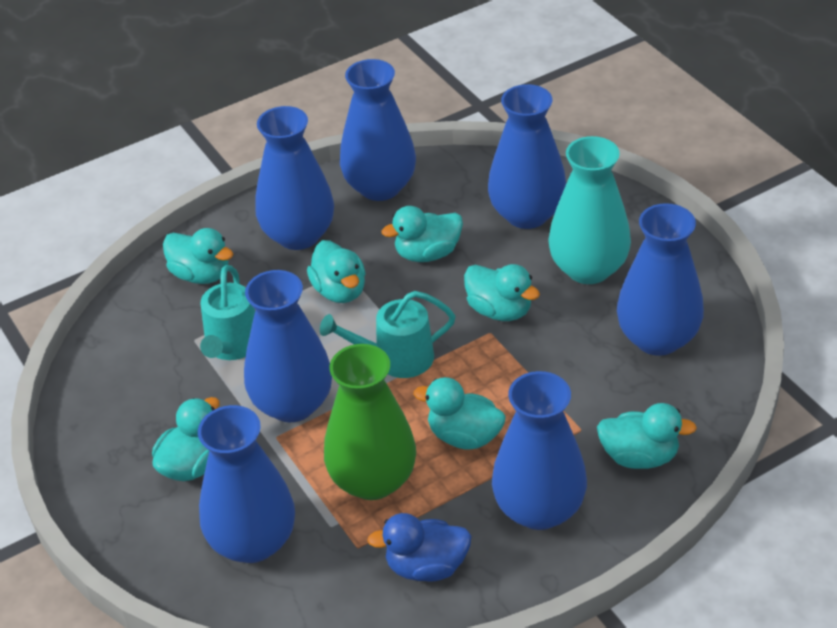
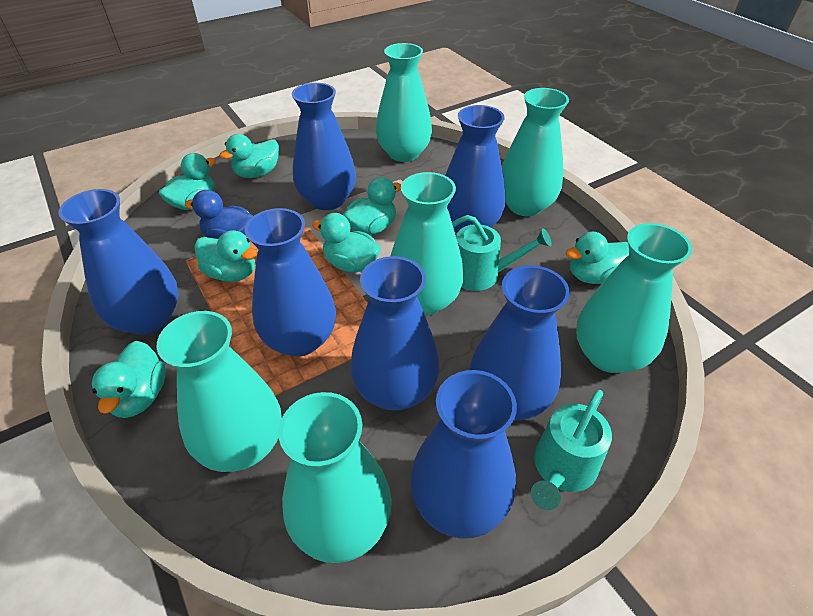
green vase: [324,344,416,500] = 1 -> none = 0
turquoise vase: [548,136,631,284] = 1 -> [156,311,282,472] [278,392,392,563] [376,43,432,162] [391,172,463,316] [502,88,569,216] [576,223,692,373] = 6

